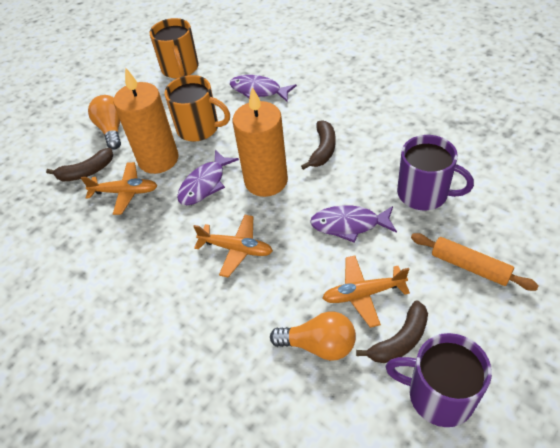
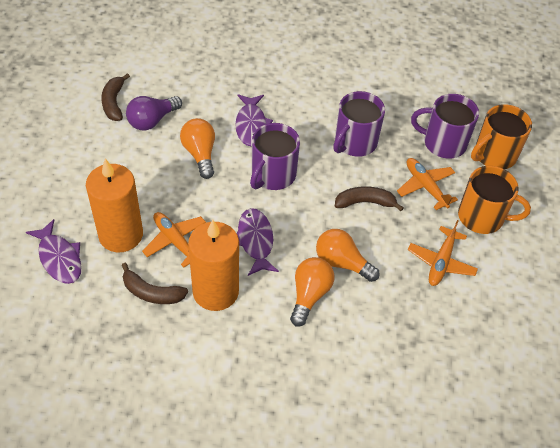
orange light bulb: [88,95,121,150] [270,311,356,361] = 2 -> [180,118,215,179] [290,257,334,327] [316,229,380,282] = 3
orange rolling pin: [411,233,539,291] = 1 -> none = 0
purple light bulb: none = 0 -> [126,96,182,131] = 1
purple mug: [386,333,492,427] [397,135,474,211] = 2 -> [250,123,300,190] [333,91,385,157] [411,94,479,159] = 3

